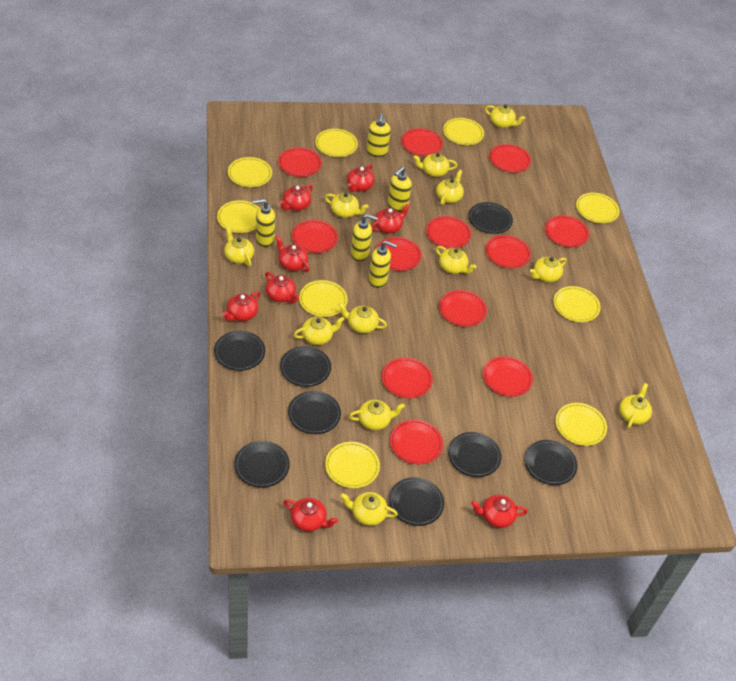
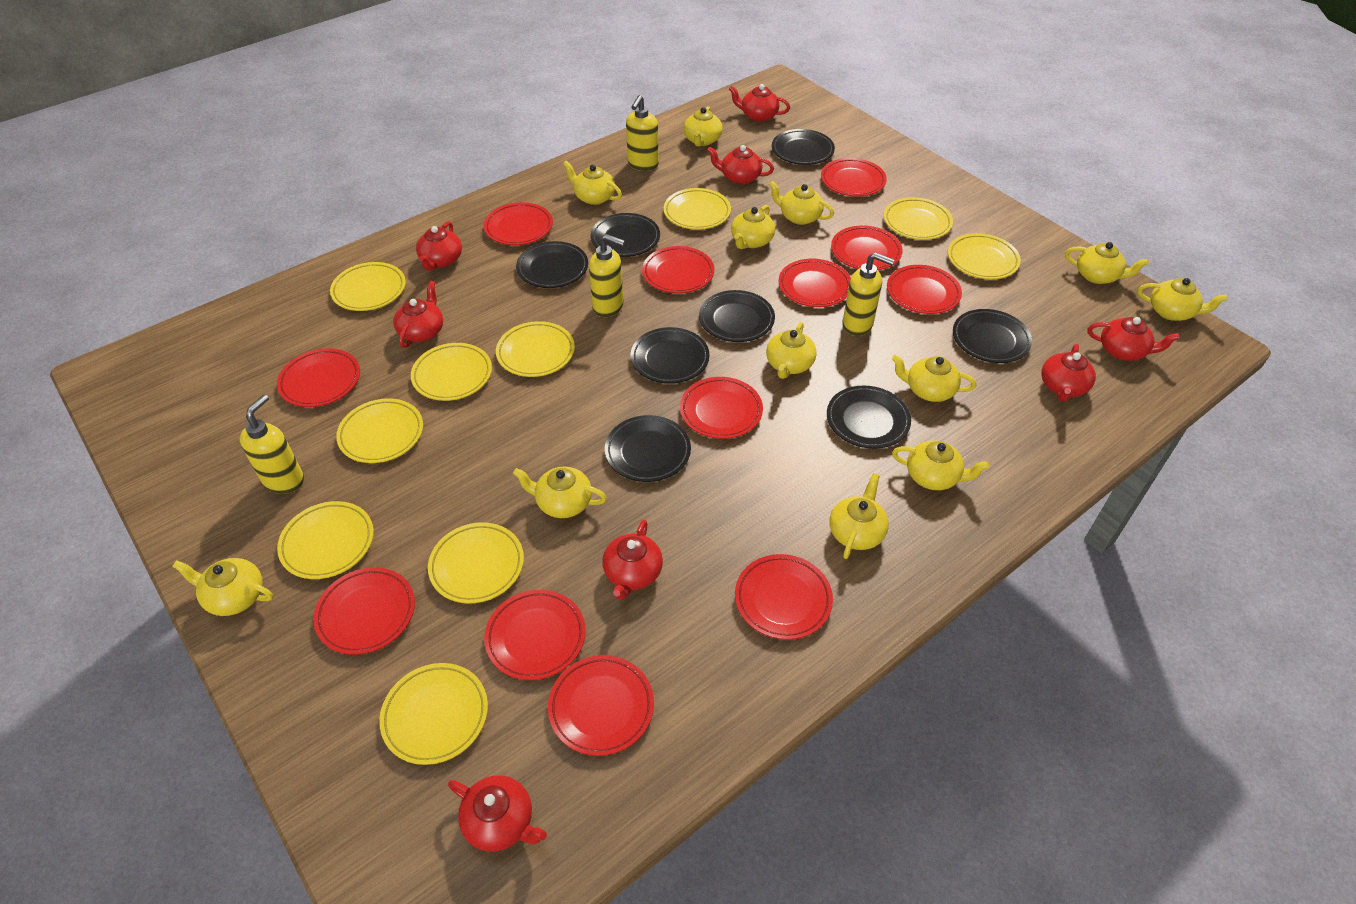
yellow plate: [217,200,259,233] [228,157,272,187] [299,280,348,317] [315,129,358,157] [325,442,380,488] [443,118,484,145] [553,286,600,322] [556,403,607,446] [576,193,619,223] = 9 -> [277,501,374,579] [330,262,406,311] [336,398,423,463] [379,663,488,765] [411,343,492,401] [428,522,524,603] [496,321,575,377] [664,188,731,230] [884,197,953,240] [948,233,1021,279] = 10
yellow soap dispenser: [252,199,275,247] [351,214,378,262] [367,113,391,157] [369,240,397,288] [388,167,412,212] = 5 -> [240,394,304,494] [589,234,625,317] [626,95,659,171] [843,252,895,336] = 4

